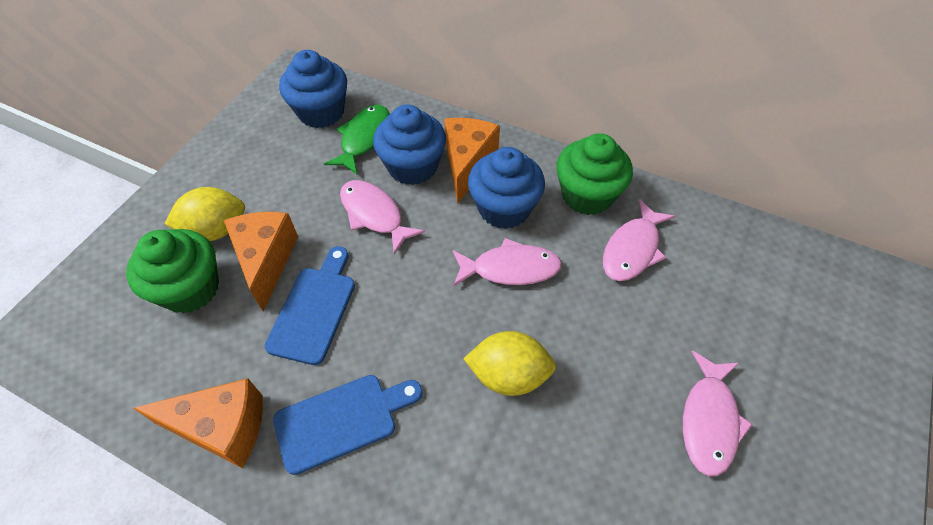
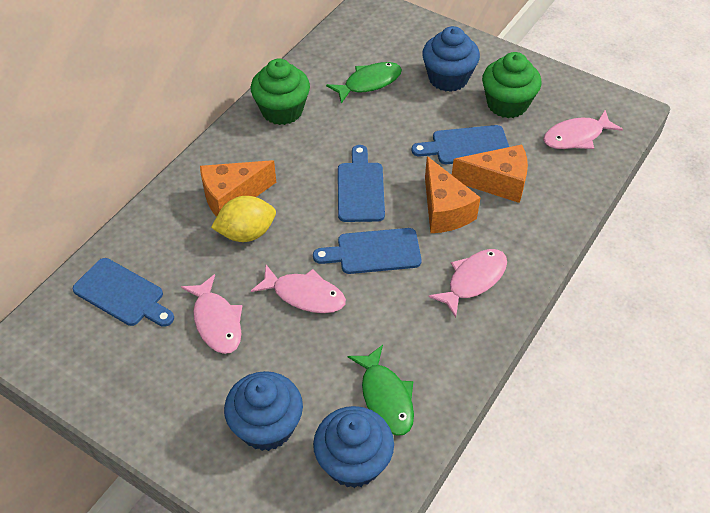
blue cutting board: [265,246,355,365] [273,375,422,475] = 2 -> [73,258,174,327] [313,228,422,274] [338,145,385,222] [412,125,509,164] = 4
green fish: [324,105,390,174] = 1 -> [326,62,402,104] [348,345,414,436] = 2
yellow lemon: [165,187,245,241] [464,331,556,396] = 2 -> [211,196,276,242] = 1

